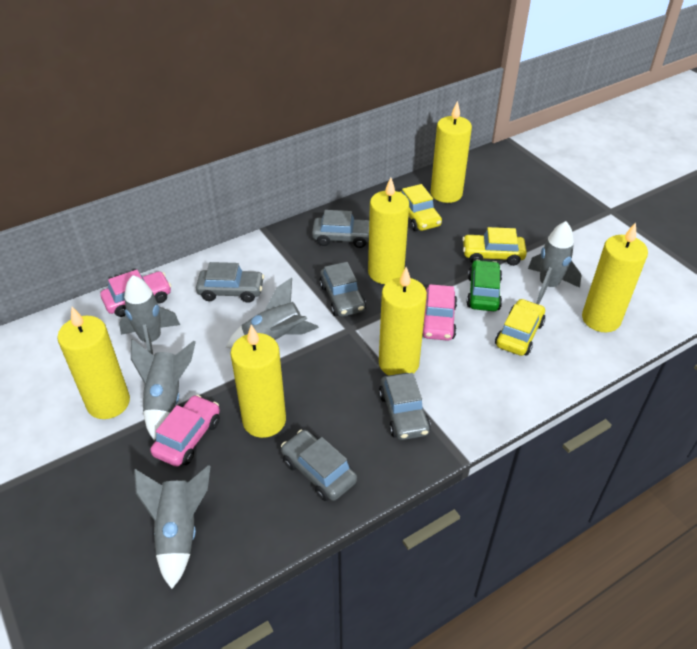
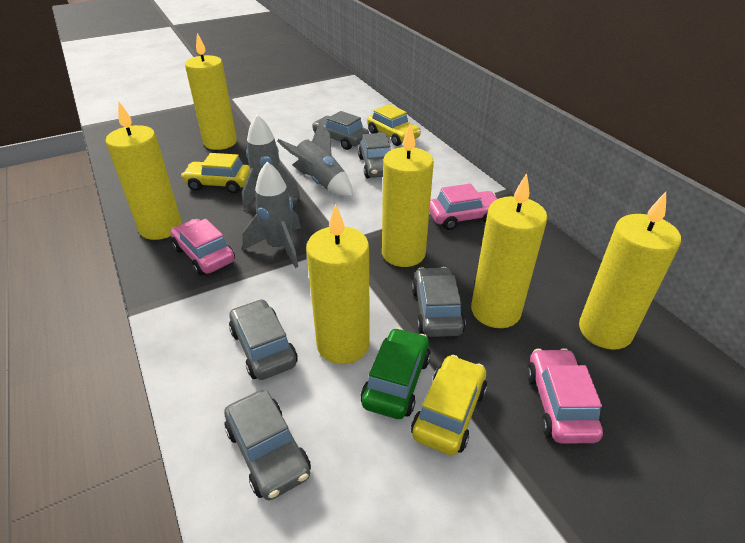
grey rocket: [119,275,180,355] [131,339,196,440] [134,465,211,589] [226,277,319,349] [528,221,581,305] = 5 -> [242,115,300,209] [242,162,301,268] [277,122,353,197] = 3

